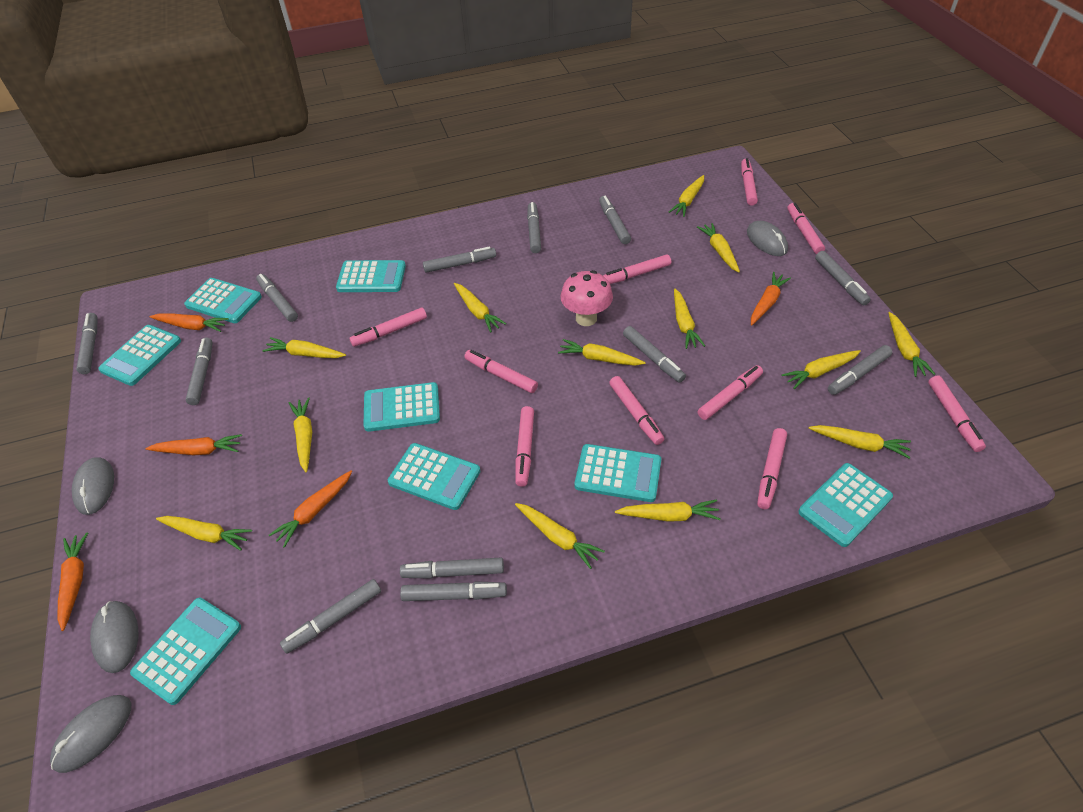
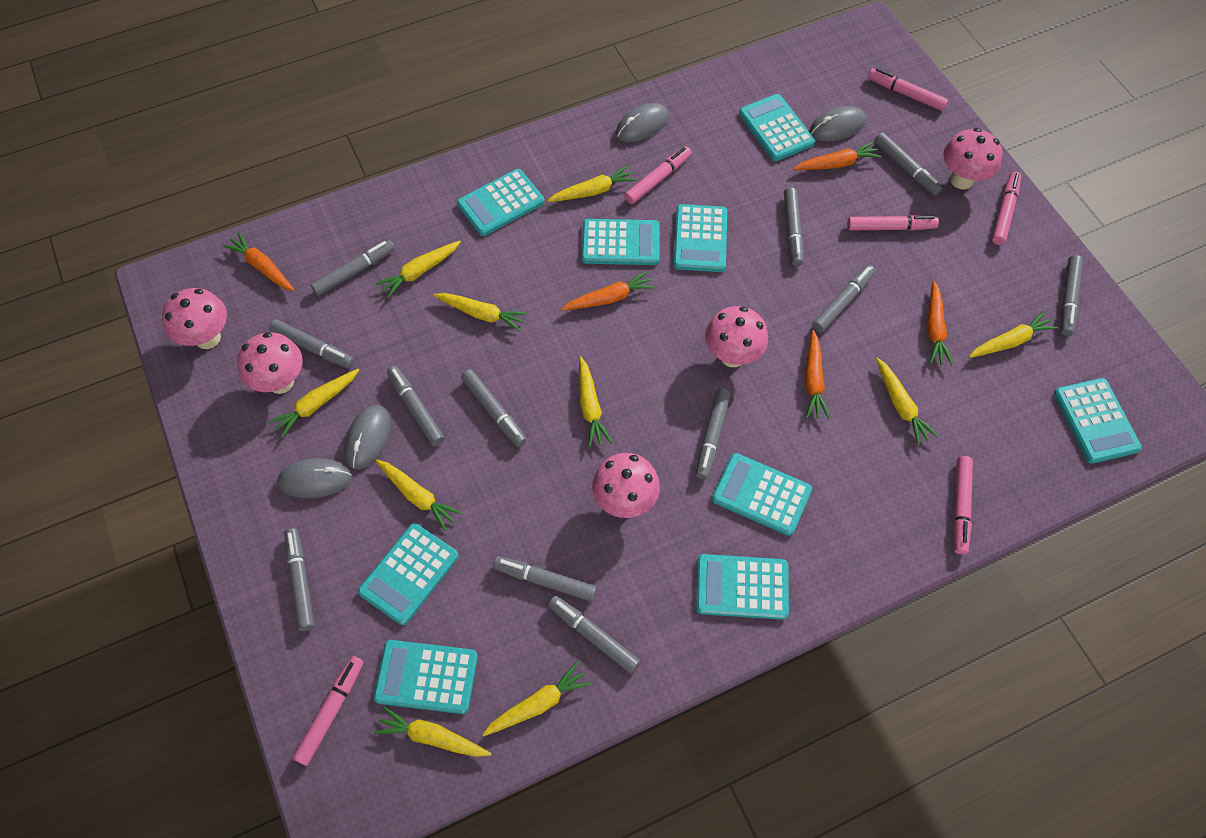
pink marker: [349,308,427,347] [464,350,538,393] [515,406,534,487] [603,254,671,284] [609,376,664,445] [698,365,763,420] [741,158,758,206] [757,428,787,509] [787,203,825,254] [928,376,986,452] = 10 -> [293,656,364,766] [624,146,692,204] [847,215,939,231] [868,68,948,111] [953,456,973,554] [992,172,1021,245] = 6
pink mushroom: [560,270,613,326] = 1 -> [162,288,227,349] [237,332,303,394] [592,453,660,518] [705,306,768,367] [943,128,1003,189] = 5
turquoise calculator: [98,325,181,386] [130,598,241,705] [184,278,262,323] [336,260,406,292] [364,382,440,432] [388,443,481,510] [575,444,661,502] [798,463,893,547] = 8 -> [358,523,459,625] [374,640,478,714] [457,169,544,236] [582,219,660,265] [674,204,727,272] [696,554,789,620] [712,453,812,536] [739,94,815,161] [1054,378,1142,464] = 9
yellow carrot: [156,516,252,551] [262,337,346,358] [289,397,312,472] [454,283,506,332] [515,503,605,569] [558,339,646,366] [615,499,720,522] [669,175,704,217] [674,288,705,349] [697,223,740,272] [781,350,861,389] [809,425,911,459] [888,312,935,377] = 13 -> [268,369,359,438] [374,707,491,757] [375,459,462,531] [376,241,461,298] [433,293,528,332] [482,661,591,737] [547,165,637,202] [579,356,613,448] [876,358,939,446] [969,311,1058,358] = 10

